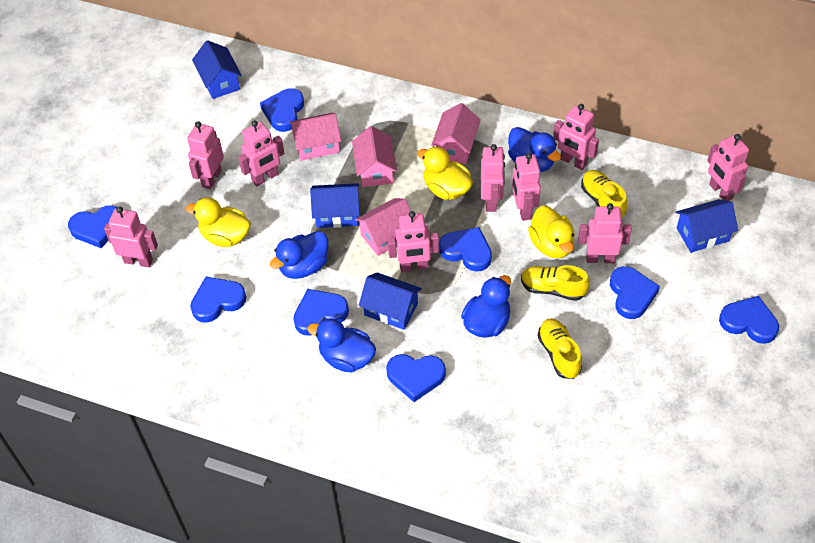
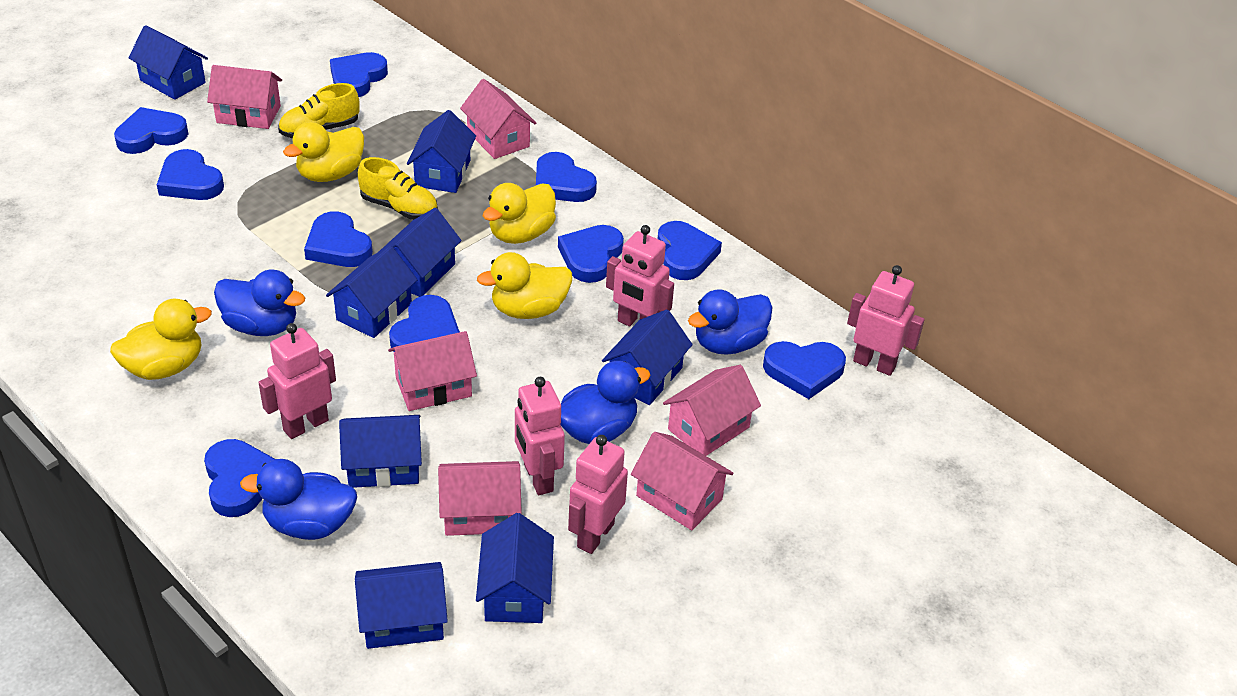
blue heart: [68,205,117,248] [190,276,246,323] [260,88,304,132] [293,289,349,336] [386,354,446,402] [439,227,492,272] [610,266,660,319] [719,296,779,344] = 8 -> [114,107,188,154] [157,149,224,200] [204,439,275,517] [304,211,373,267] [330,52,388,97] [389,295,460,352] [536,152,597,202] [558,225,624,283] [658,221,722,280] [763,341,846,399] = 10
blue house: [192,40,242,99] [310,183,360,228] [359,272,422,330] [676,199,738,253] = 4 -> [129,25,208,100] [326,246,418,338] [339,415,422,488] [355,562,448,649] [379,208,462,297] [407,110,476,193] [476,513,554,623] [602,309,693,405] = 8
pink house: [289,113,341,161] [352,126,397,187] [355,198,411,256] [431,103,481,164] = 4 -> [207,65,282,129] [388,331,477,411] [438,461,522,536] [460,79,536,159] [631,432,734,530] [663,365,761,456] = 6
pink robot: [104,206,158,267] [187,121,224,189] [238,120,285,186] [388,211,439,272] [481,144,505,212] [512,153,541,221] [553,104,599,170] [578,203,632,263] [707,134,749,201] = 9 -> [258,323,336,439] [515,377,565,495] [568,435,628,554] [606,225,674,327] [847,265,925,376] = 5
yellow duck: [186,197,251,247] [417,146,473,200] [528,205,575,259] = 3 -> [110,299,212,380] [283,122,364,182] [477,252,572,319] [483,183,556,244] = 4
yellow shoe: [521,265,590,301] [538,318,582,379] [581,170,627,218] = 3 -> [278,83,360,138] [358,157,438,220] = 2

